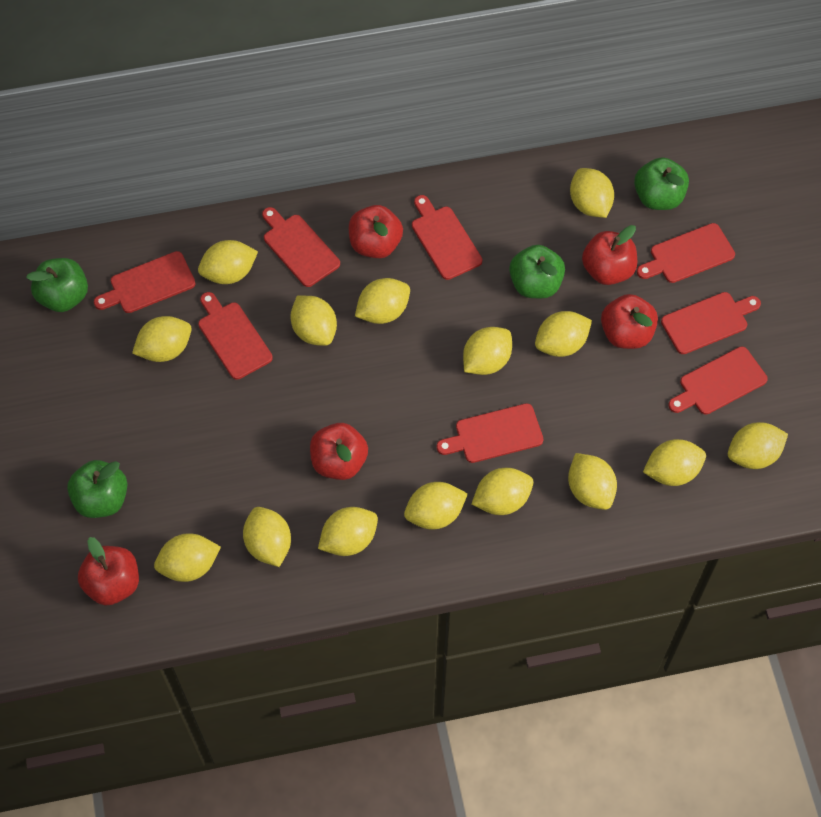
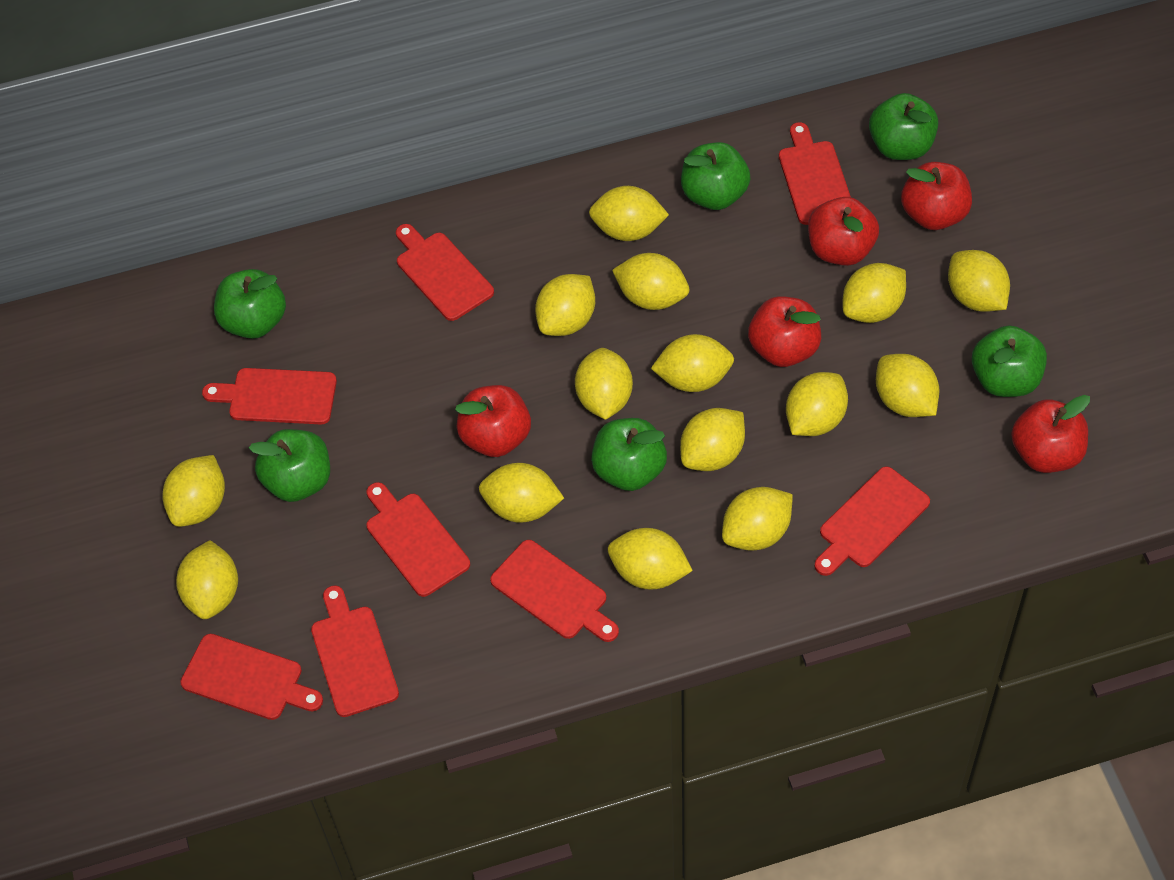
green apple: [26,258,88,312] [67,460,128,518] [509,245,565,298] [634,157,689,210] = 4 -> [214,269,286,339] [249,429,330,502] [591,418,667,491] [681,142,750,210] [869,93,938,160] [972,325,1047,397] = 6

